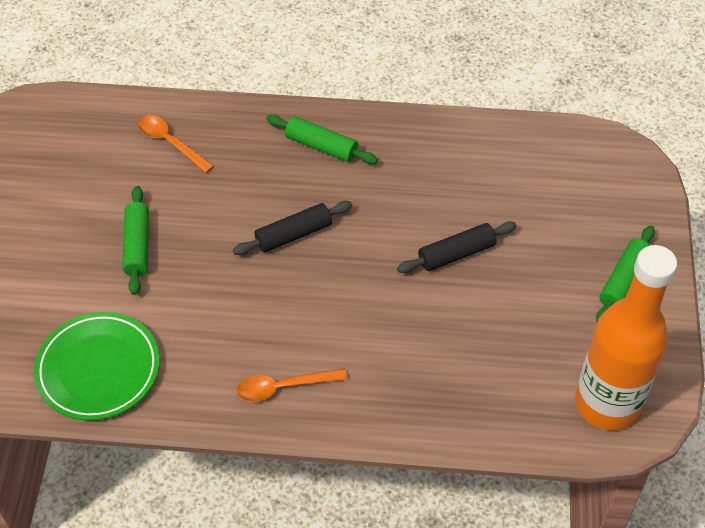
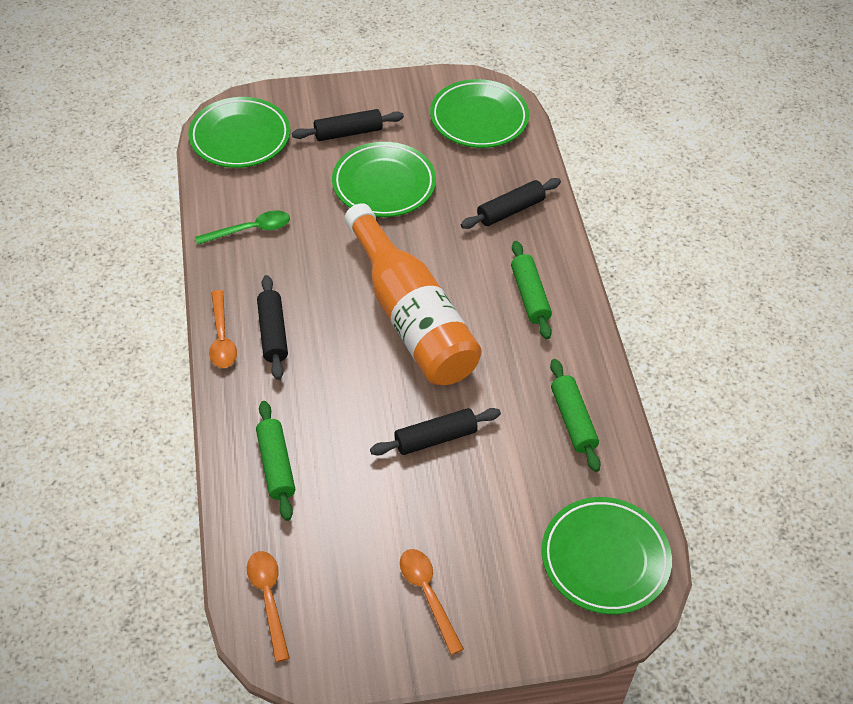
black rolling pin: [233,201,352,255] [397,221,517,273] = 2 -> [257,275,288,380] [292,109,404,141] [370,408,501,456] [461,178,561,229] = 4
green plate: [34,312,160,420] = 1 -> [188,97,290,168] [332,142,436,217] [430,79,529,148] [541,497,672,615] = 4
green spoon: none = 0 -> [195,210,290,245] = 1
orange spoon: [138,115,214,173] [236,368,348,402] = 2 -> [209,290,237,368] [247,551,290,662] [400,549,464,655] = 3

